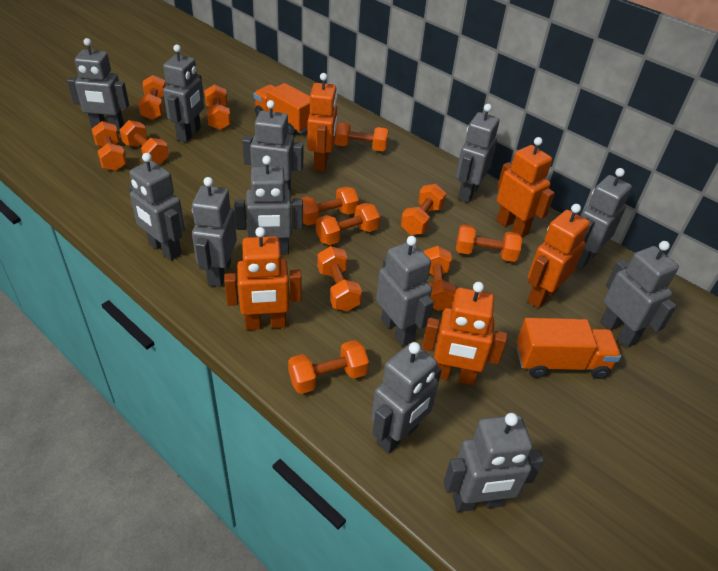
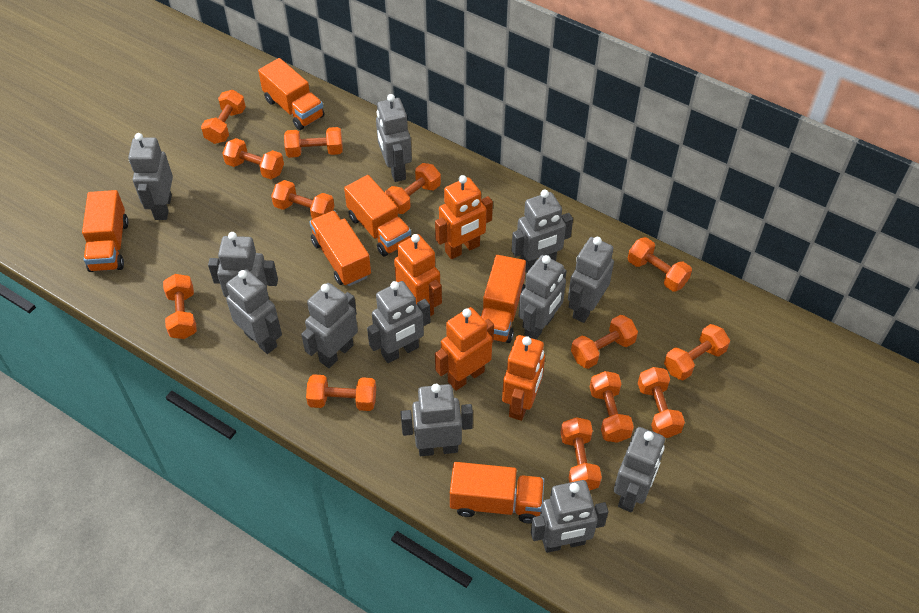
orange dumbbell: [92,121,127,171] [120,120,169,165] [138,75,166,120] [204,84,231,130] [288,340,369,394] [302,186,359,225] [316,203,380,245] [317,246,362,311] [334,122,389,151] [401,184,446,235] [423,246,456,311] [456,224,522,262] = 12 -> [163,274,197,339] [201,90,246,144] [222,138,284,179] [271,180,334,219] [284,127,343,158] [306,374,376,411] [385,163,441,214] [561,417,602,491] [571,315,638,369] [590,371,634,443] [628,237,692,292] [638,367,685,438] [664,324,730,380] = 13
orange robot: [224,227,302,330] [307,73,337,171] [422,282,507,385] [497,137,555,237] [528,204,590,308] = 5 -> [394,234,442,316] [435,175,493,259] [435,307,494,391] [502,335,545,421] = 4
orange truck: [253,83,310,135] [517,318,621,379] = 2 -> [82,190,129,272] [258,58,325,130] [309,211,371,286] [344,175,411,257] [450,462,544,523] [481,255,526,343] = 6

